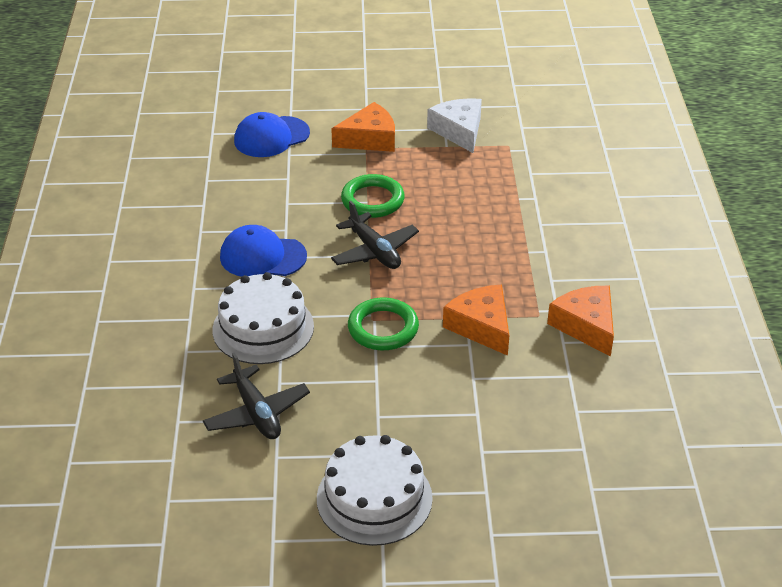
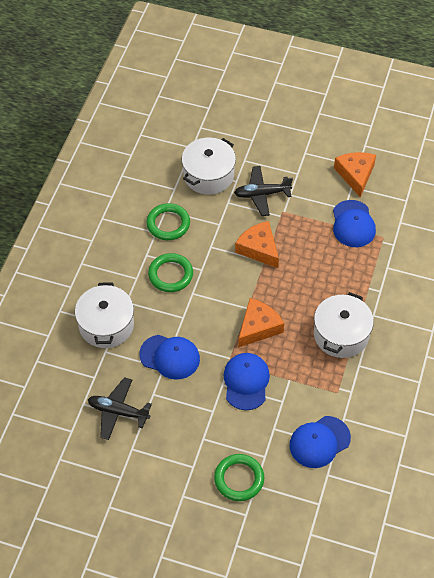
blue cap: [220,225,307,277] [234,112,310,157] = 2 -> [139,335,200,379] [224,353,270,410] [290,416,351,468] [333,200,376,247] = 4
green ring: [341,174,405,218] [348,298,419,350] = 2 -> [146,203,190,240] [148,253,193,292] [214,454,264,501] = 3
white cake: [212,272,314,364] [317,435,433,546] = 2 -> none = 0
white cheese: [427,98,482,153] = 1 -> none = 0
white pot: none = 0 -> [75,282,134,348] [182,137,236,195] [314,292,374,358] = 3

